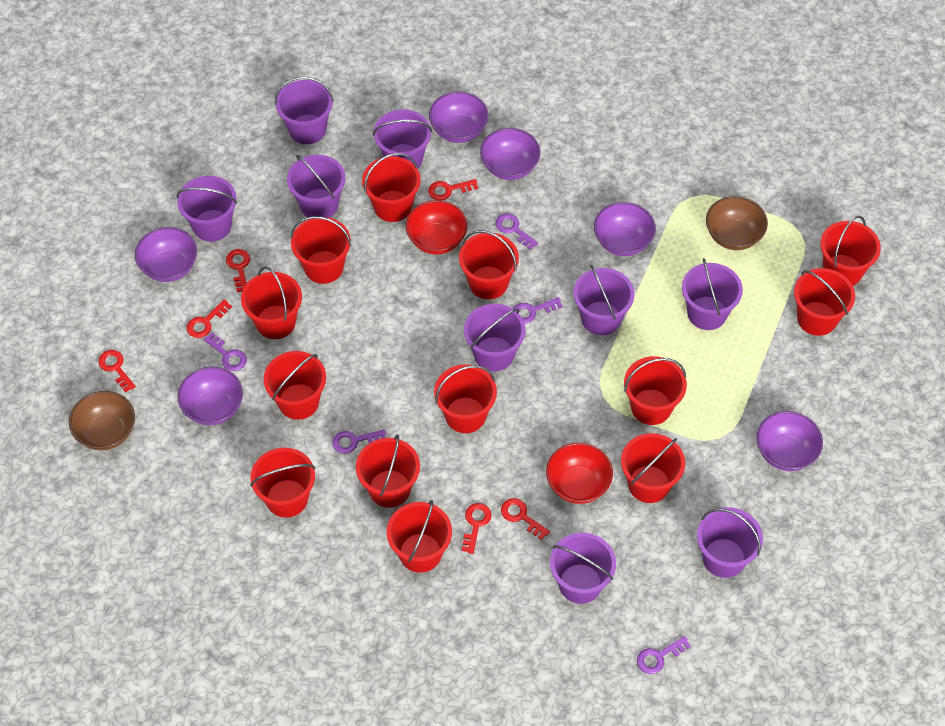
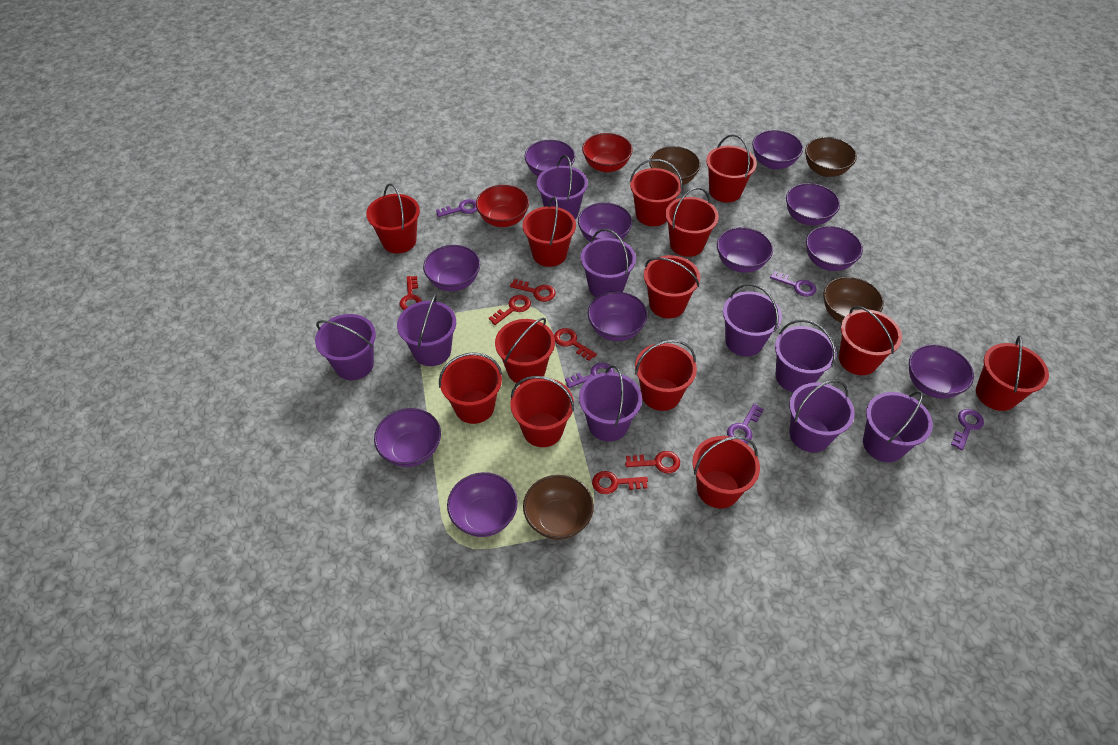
brown bowl: [69,391,135,450] [706,196,768,250] = 2 -> [523,475,594,540] [649,146,701,185] [805,137,857,177] [823,277,884,323] = 4
purple bowl: [135,227,197,282] [177,367,243,425] [429,92,488,143] [480,128,540,180] [594,202,656,256] [756,411,823,471] = 6 -> [374,408,441,467] [423,245,480,291] [447,472,518,537] [525,140,575,176] [578,202,632,242] [588,291,647,341] [717,227,773,273] [752,130,803,169] [786,183,840,226] [806,226,863,271] [909,344,974,399] = 11

